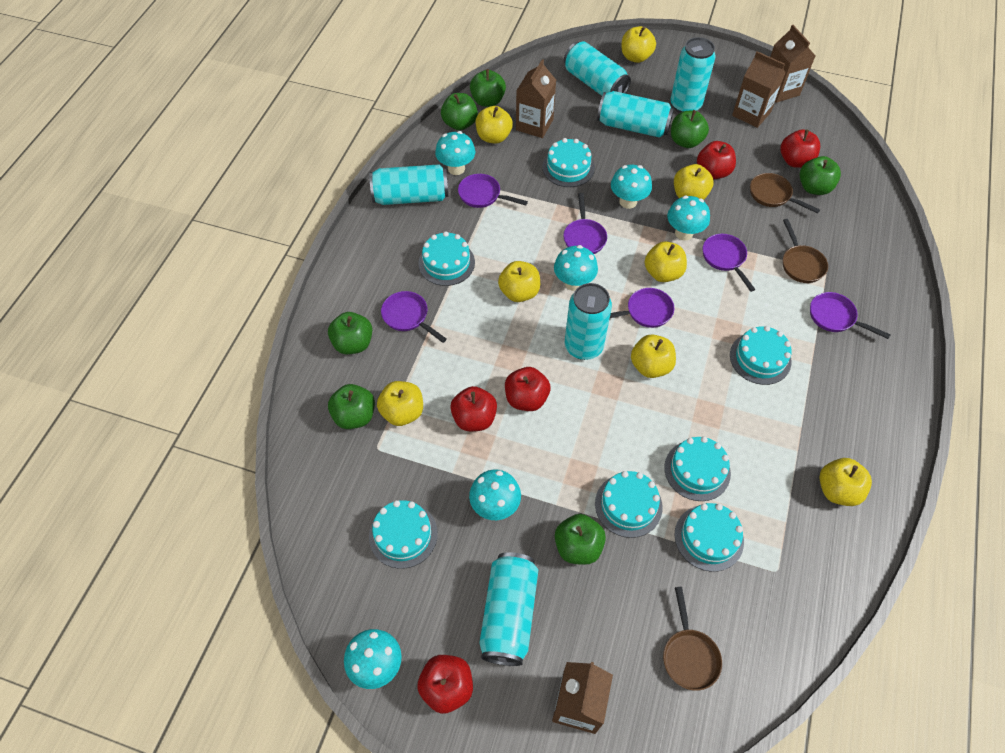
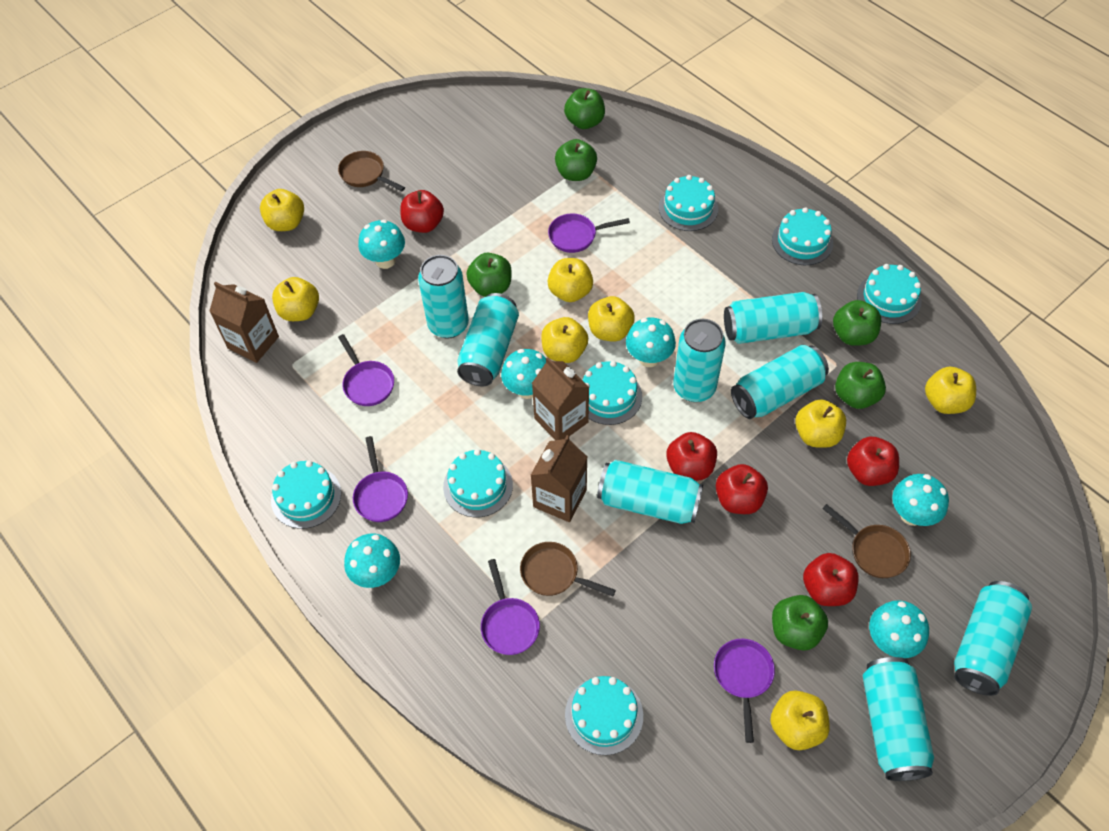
brown carton: [516,59,556,138] [552,662,613,734] [732,51,786,128] [770,25,816,103] = 4 -> [209,282,279,363] [531,435,587,522] [532,357,590,440] = 3
green apple: [328,312,372,354] [328,384,375,429] [441,93,478,130] [470,69,506,107] [555,514,606,565] [671,110,709,148] [800,156,841,195] = 7 -> [466,253,512,297] [555,139,597,181] [564,88,605,129] [772,595,828,651] [833,300,881,346] [835,362,886,409] = 6
purple pan: [381,291,447,343] [458,174,528,208] [563,193,607,254] [610,288,674,328] [703,234,756,292] [810,292,891,339] = 6 -> [338,334,394,406] [353,436,408,522] [481,559,540,655] [548,213,630,253] [714,639,775,743] = 5
turquoise can: [369,164,448,205] [479,552,538,666] [564,41,631,96] [565,283,612,360] [597,91,674,138] [671,37,716,113] = 6 -> [418,255,469,339] [457,293,519,386] [597,460,703,524] [673,319,726,402] [724,292,822,344] [731,345,829,419] [863,657,934,781] [954,581,1032,696] = 8

